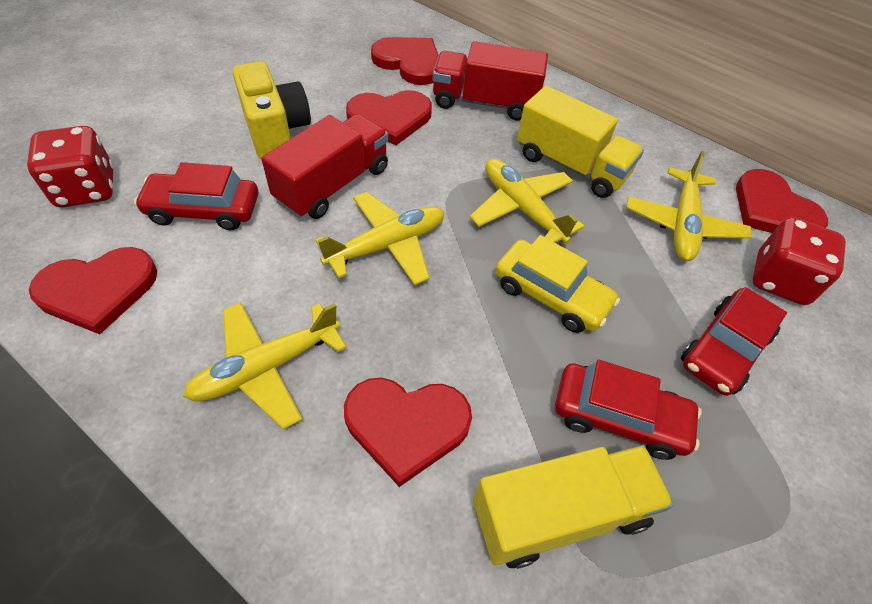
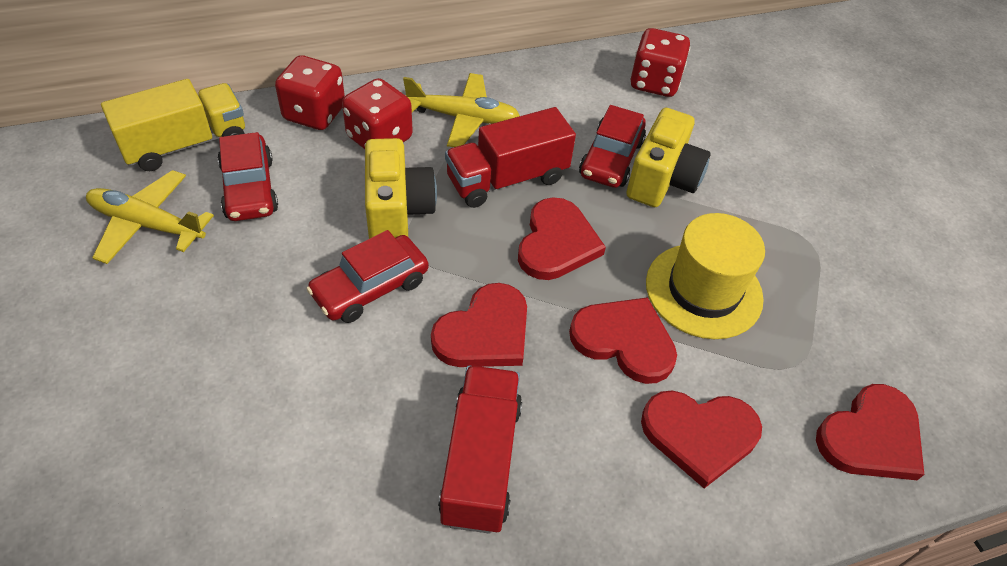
red dice: [27,126,114,207] [752,217,846,305] = 2 -> [275,55,345,130] [342,78,413,149] [631,28,690,97] = 3
yellow camera: [233,61,311,159] = 1 -> [365,138,437,239] [627,108,711,207] = 2
yellow car: [495,235,620,333] = 1 -> none = 0
yellow hat: none = 0 -> [646,213,765,339] = 1
yellow plane: [183,302,347,430] [315,192,445,285] [470,159,585,243] [627,151,751,261] = 4 -> [86,170,214,264] [403,73,520,147] = 2
yellow truck: [473,445,674,569] [517,86,644,198] = 2 -> [101,79,245,171] = 1

